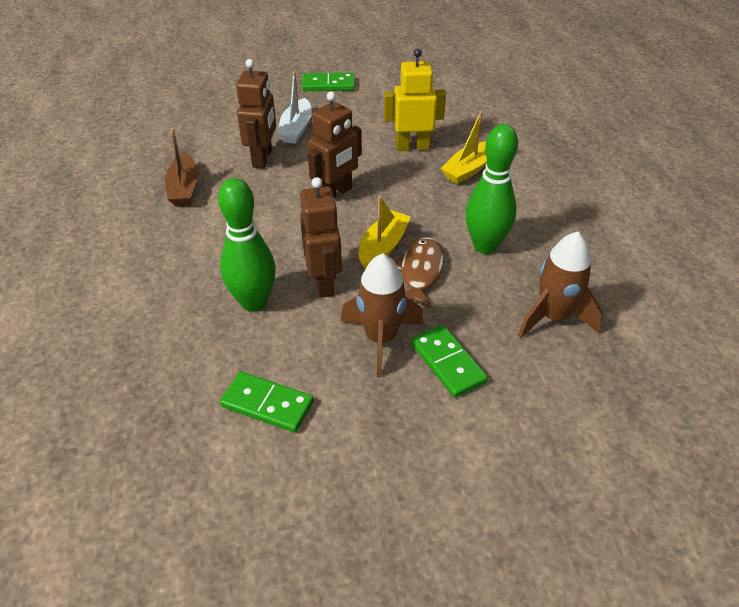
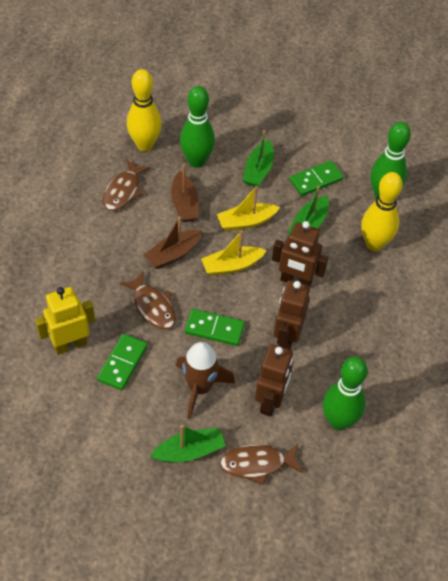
brown boat: [165,128,199,206] = 1 -> [144,217,202,269] [171,164,199,222] = 2
brown fish: [395,237,444,308] = 1 -> [103,160,150,211] [120,271,176,329] [220,444,303,486] = 3
brown rocket: [341,253,424,377] [518,232,603,338] = 2 -> [176,342,235,419] = 1
green boat: none = 0 -> [150,425,226,462] [243,130,274,187] [288,186,329,234] = 3
green bowling pin: [218,178,276,312] [466,124,518,254] = 2 -> [180,86,215,168] [323,357,368,430] [371,122,411,198] = 3
white boat: [277,71,312,144] = 1 -> none = 0
yellow bowling pin: none = 0 -> [127,69,162,151] [361,172,403,251] = 2

